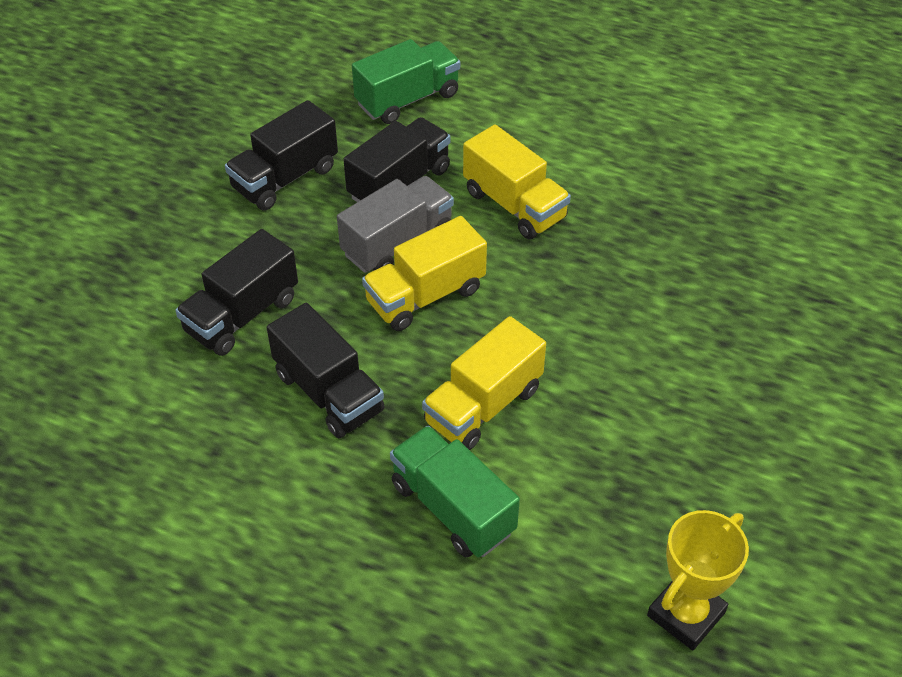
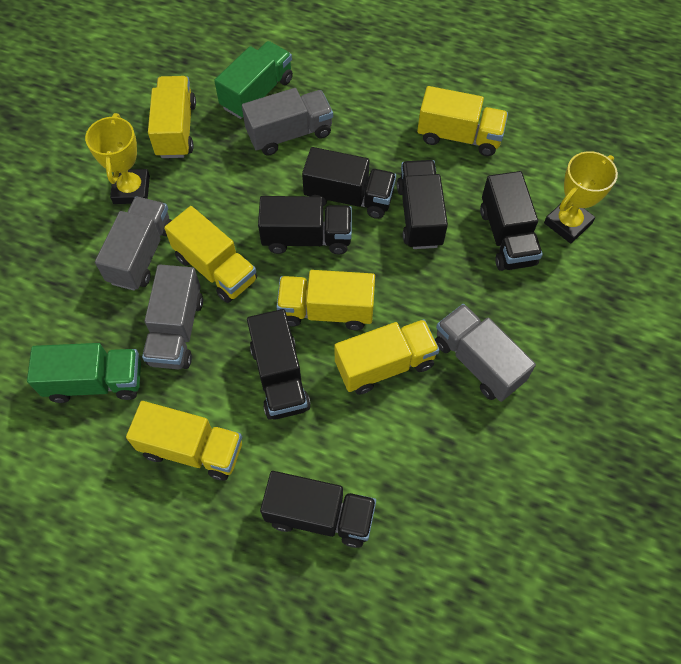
black truck: [175,229,298,356] [225,100,338,210] [267,303,385,438] [343,117,450,202] = 4 -> [247,309,311,420] [258,196,352,255] [260,471,376,548] [302,147,396,219] [397,160,448,249] [480,171,543,271] = 6
grey truck: [337,176,454,273] = 1 -> [95,196,172,291] [142,264,203,370] [242,88,333,155] [435,304,536,402] = 4
yellow trophy: [647,510,749,650] = 1 -> [85,113,150,204] [544,151,618,244] = 2
yellow truck: [362,216,487,331] [422,316,546,450] [463,124,571,240] = 3 -> [126,401,242,480] [148,76,196,158] [164,206,257,303] [276,270,375,330] [334,319,440,395] [417,86,508,156] = 6

